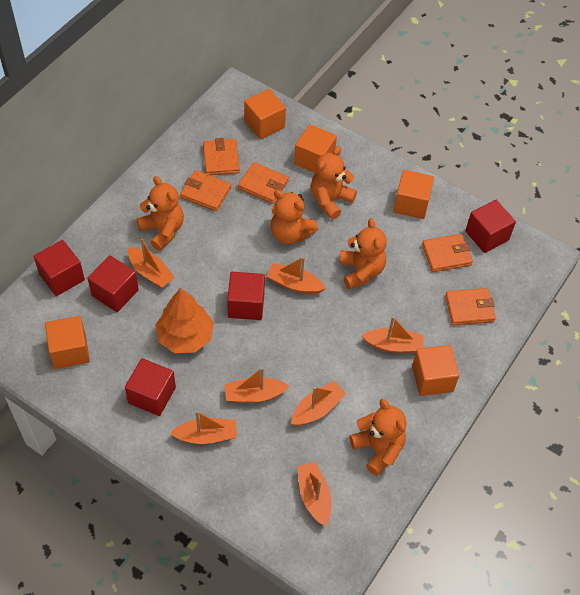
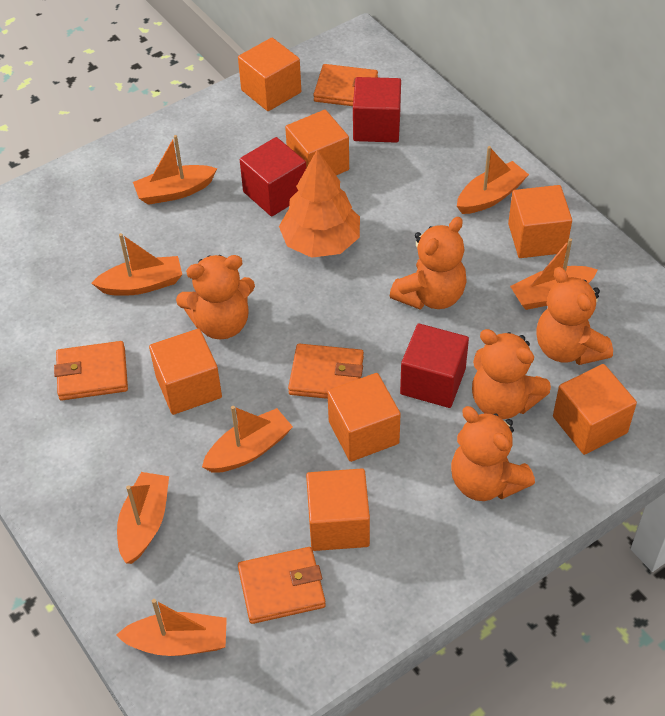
orange cube: [45,316,90,369] [244,89,286,139] [294,124,337,173] [393,170,434,219] [412,345,459,396] = 5 -> [149,328,222,415] [238,38,301,111] [285,110,349,175] [306,468,370,551] [327,373,401,462] [508,185,572,258] [553,364,637,455] = 7
orange wallet: [180,170,231,211] [203,138,240,175] [238,162,289,204] [422,234,473,272] [445,288,496,325] = 5 -> [54,341,128,400] [238,547,326,624] [288,344,364,399] [313,64,378,106] = 4
red cube: [34,240,85,296] [88,255,139,312] [125,358,176,416] [227,272,265,320] [465,200,516,253] = 5 -> [240,137,306,216] [353,77,401,143] [400,324,469,408] = 3

